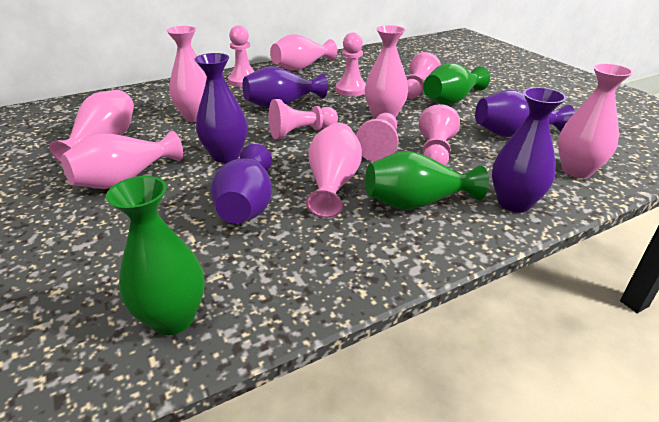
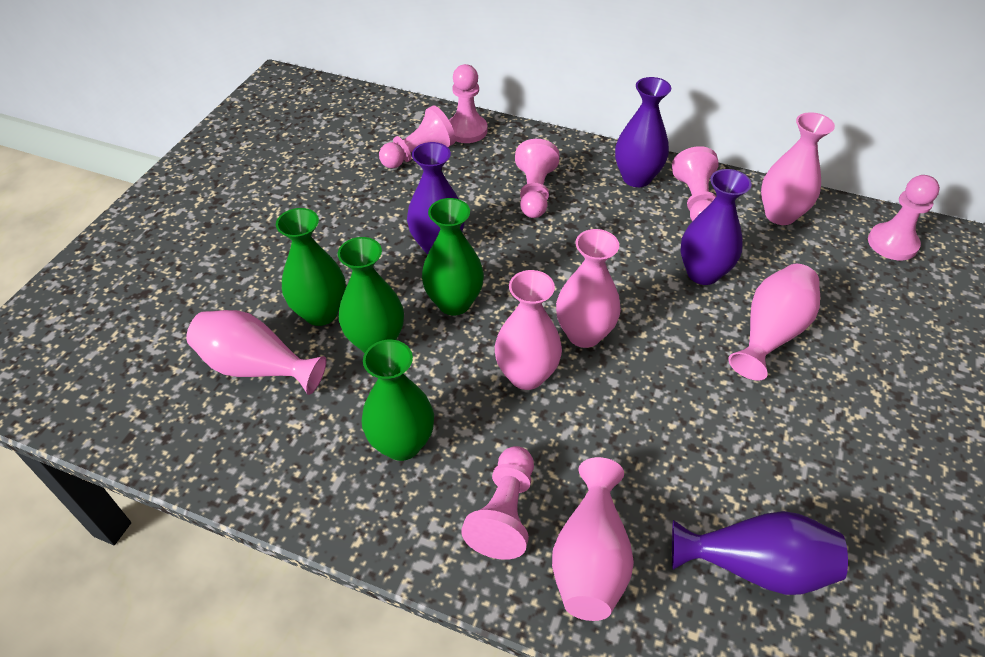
green vase: [106,176,205,335] [365,151,489,210] [423,63,490,105] = 3 -> [276,208,346,326] [338,237,404,353] [361,340,434,461] [422,198,484,315] = 4
pink vase: [49,90,134,163] [61,131,183,189] [166,26,207,122] [270,34,337,71] [306,123,362,218] [365,25,408,119] [558,63,633,178] = 7 -> [186,310,326,395] [495,270,562,390] [552,457,634,621] [556,229,621,348] [728,264,820,381] [761,112,835,225] = 6
purple vase: [195,53,247,163] [210,144,272,224] [242,66,328,108] [475,90,575,137] [492,87,567,213] = 5 -> [407,142,464,254] [615,77,671,187] [672,511,848,595] [680,169,751,285] = 4

